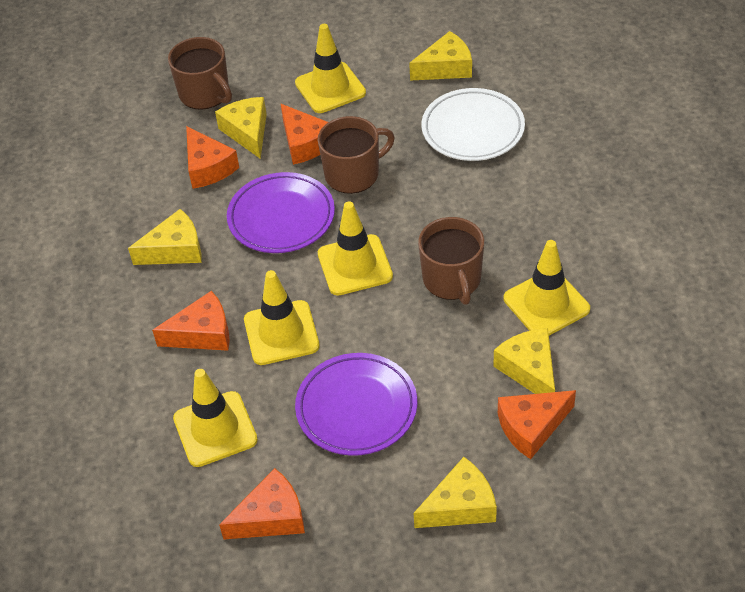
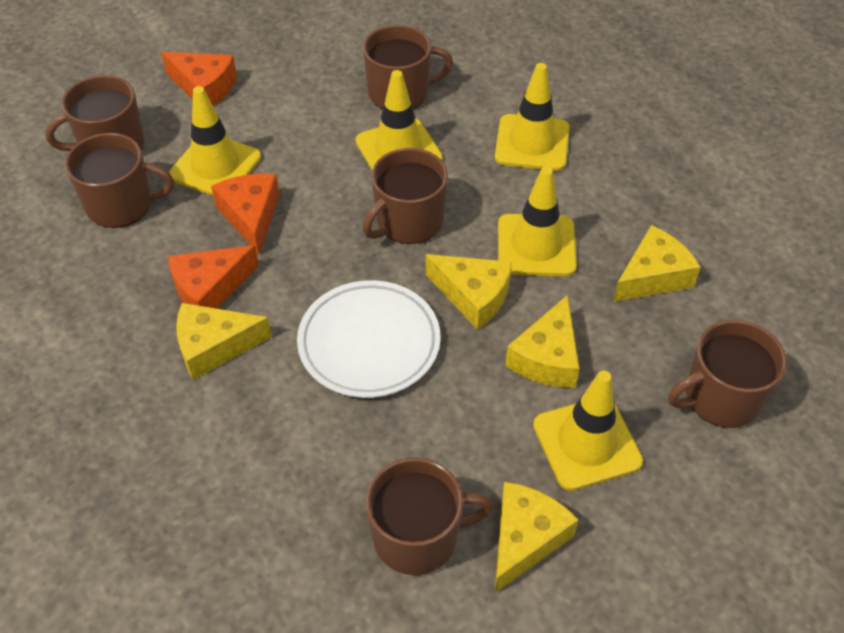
brown mug: [168,37,232,110] [318,116,395,194] [418,217,484,305] = 3 -> [46,75,144,151] [65,133,174,228] [363,25,453,109] [363,148,448,244] [366,457,493,575] [668,320,787,428] = 6
orange cheese: [152,291,230,351] [186,126,239,189] [219,468,305,539] [281,104,328,165] [498,390,576,460] = 5 -> [161,52,237,106] [168,245,259,309] [211,174,280,254] = 3
purple plate: [227,172,335,253] [295,353,417,456] = 2 -> none = 0

